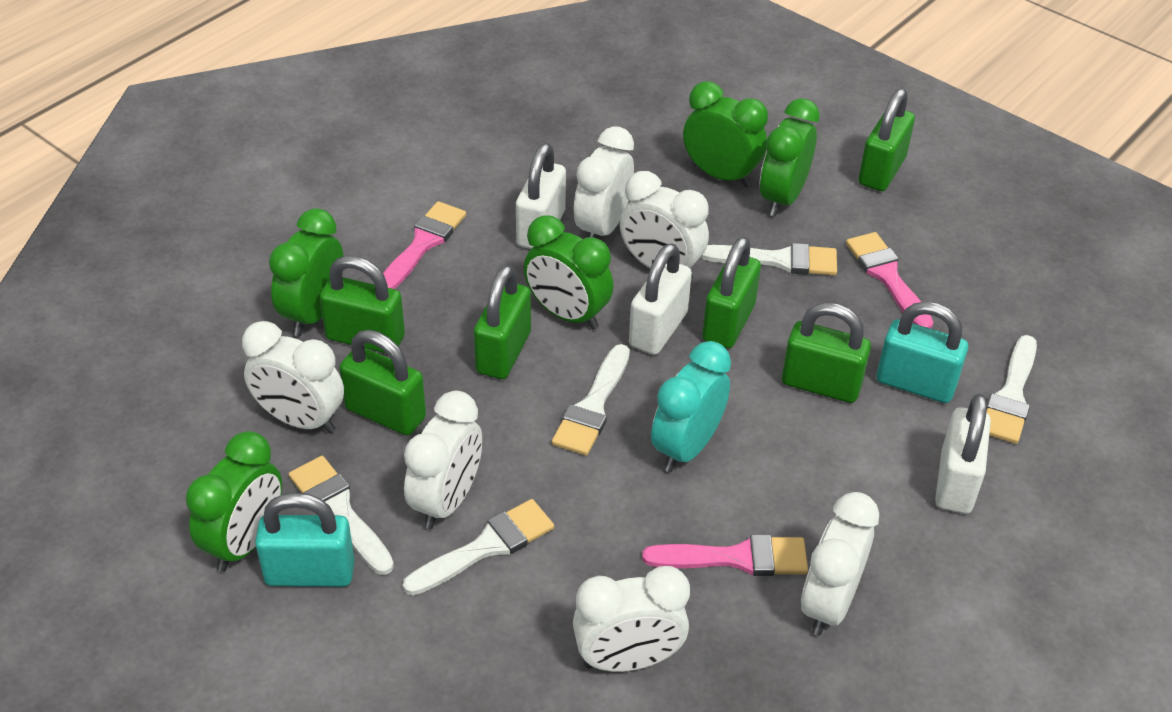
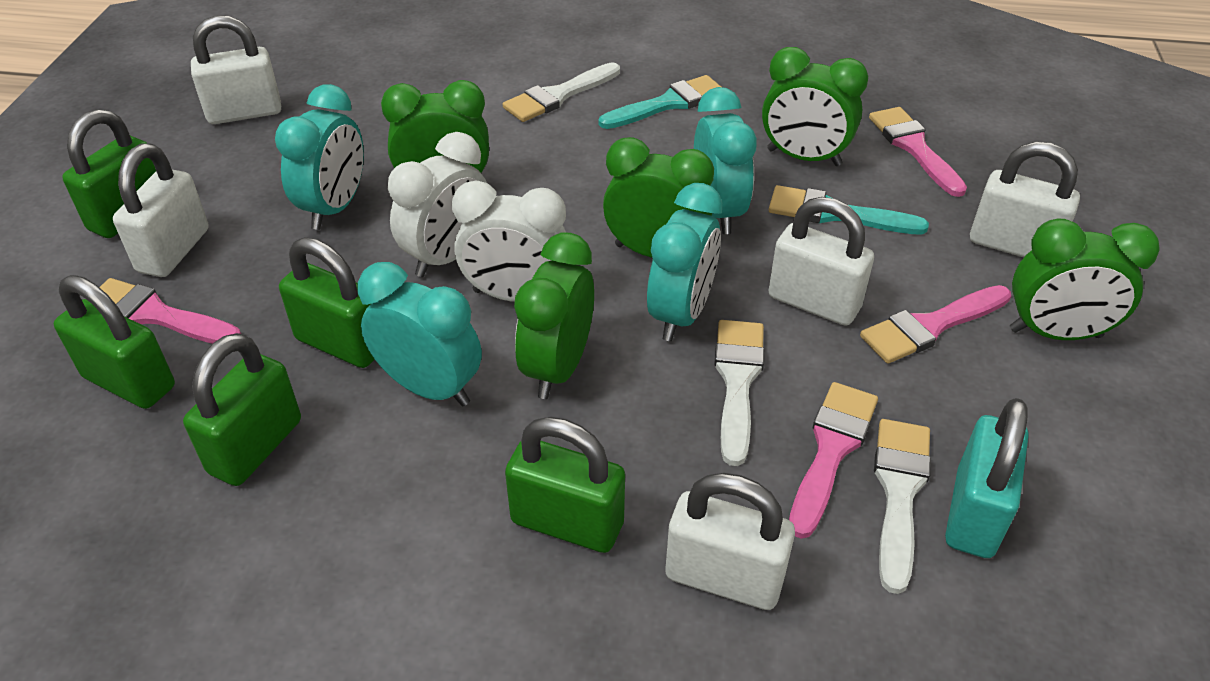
green padlock: [320,255,405,353] [339,330,426,436] [474,265,531,379] [702,237,761,349] [782,302,871,403] [858,88,915,191] = 6 -> [54,275,175,409] [62,109,156,238] [183,333,301,486] [279,237,375,368] [505,417,625,553] = 5
pink brush: [383,201,466,289] [642,535,808,576] [846,232,933,329] = 3 -> [99,278,241,344] [789,382,878,539] [860,285,1011,363] [869,107,967,197] = 4
turquoise brush: none = 0 -> [599,75,721,129] [769,185,929,234] = 2
turquoise clock: [651,341,731,472] = 1 -> [275,84,364,230] [357,262,482,406] [647,183,722,341] [694,87,757,234] = 4
turquoise padlock: [255,492,355,587] [876,301,968,403] = 2 -> [945,398,1028,558] = 1
white brush: [289,456,394,575] [403,499,554,595] [552,344,630,456] [701,243,837,275] [986,335,1037,444] = 5 -> [503,62,620,122] [714,320,764,466] [874,419,931,594] = 3
white clock: [242,321,344,433] [404,391,482,529] [573,566,690,672] [574,126,634,238] [620,171,709,280] [801,492,879,636] = 6 -> [388,132,487,277] [452,181,566,302] = 2
white padlock: [516,143,566,249] [629,243,692,355] [935,394,991,514] = 3 -> [113,143,209,277] [191,15,281,124] [665,473,795,610] [769,197,874,326] [970,141,1080,257] = 5

